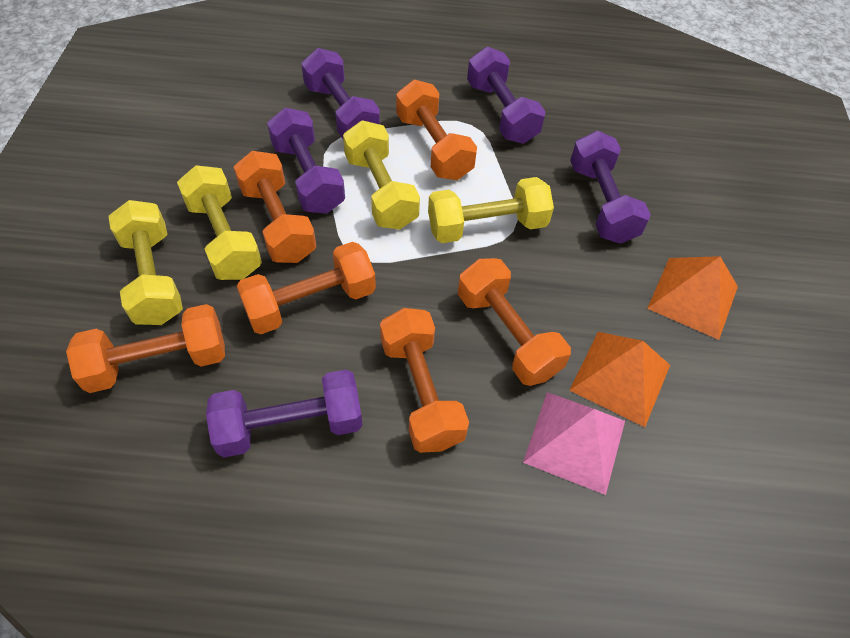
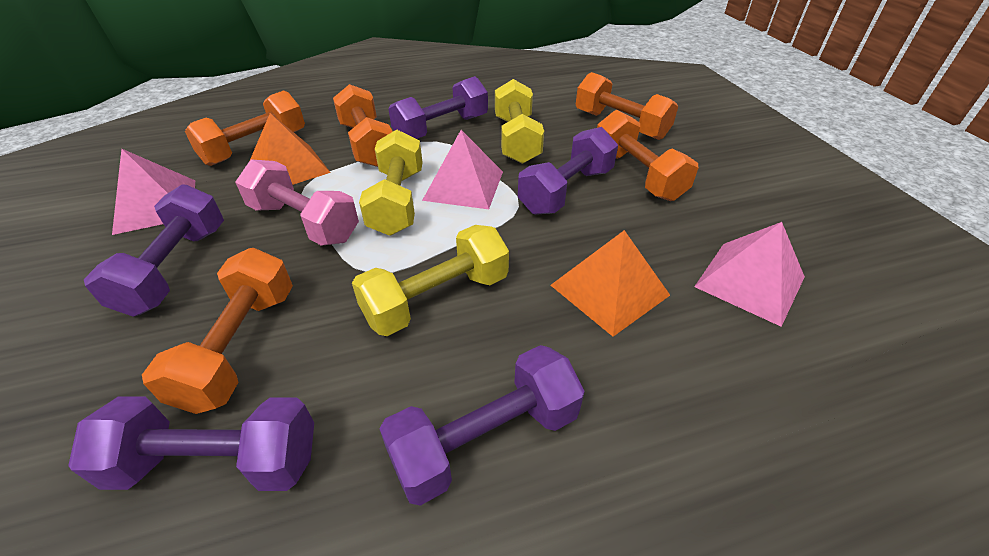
orange dumbbell: [66,304,225,393] [234,151,316,263] [237,242,376,334] [380,308,469,453] [396,80,477,180] [458,258,571,386] = 6 -> [142,248,293,414] [185,90,305,166] [333,84,393,167] [576,72,678,140] [597,110,698,201] = 5
pink dumbbell: none = 0 -> [235,159,359,246] = 1
pink pyramid: [523,392,625,495] = 1 -> [112,149,195,235] [422,130,503,209] [694,222,805,327] = 3
yellow dumbbell: [108,200,183,325] [177,165,262,280] [343,120,420,229] [428,177,554,243] = 4 -> [352,225,509,336] [359,130,423,236] [495,79,544,164] = 3

